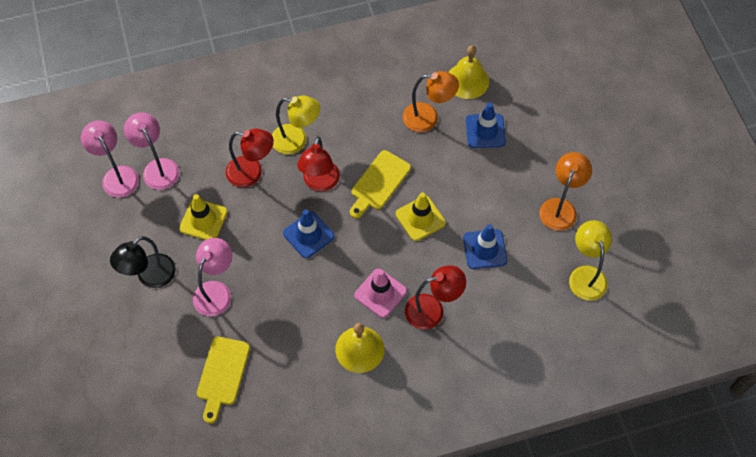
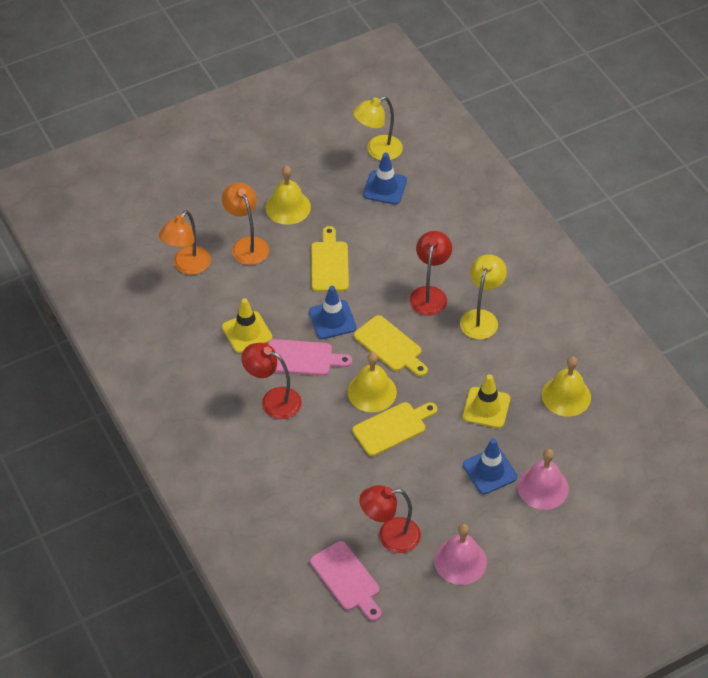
black lamp: [110,236,176,288] = 1 -> none = 0
pink bell: none = 0 -> [434,524,487,585] [518,449,569,510] = 2
pink cutting board: none = 0 -> [268,339,352,376] [310,541,381,621] = 2
pink lamp: [81,120,139,198] [124,112,179,190] [193,238,232,316] = 3 -> none = 0
pink traffic cone: [354,269,407,318] = 1 -> none = 0
yellow bell: [335,323,385,373] [448,45,489,99] = 2 -> [266,166,311,225] [348,352,397,412] [542,356,591,417] = 3
yellow cutting board: [197,337,250,424] [350,150,411,218] = 2 -> [311,226,349,292] [353,402,437,456] [354,315,428,377] = 3

